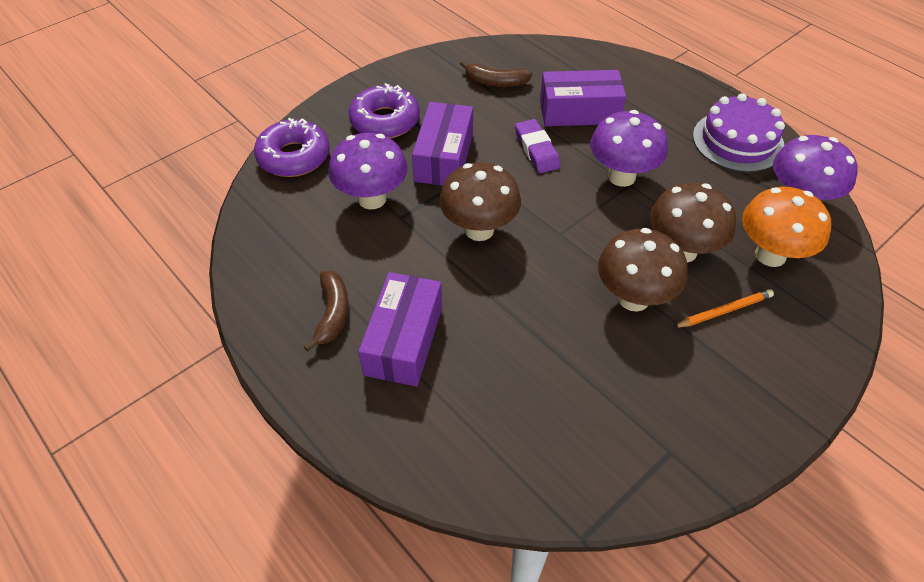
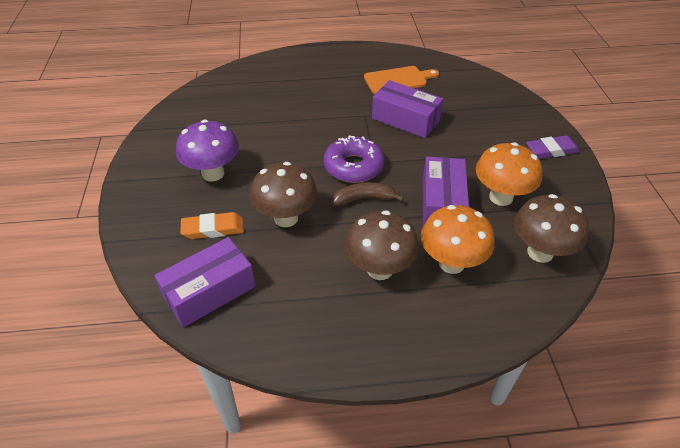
brown banana: [304,271,349,352] [460,61,532,87] = 2 -> [332,182,404,206] = 1
orange cutting board: none = 0 -> [364,66,439,94] = 1
orange eraser: none = 0 -> [180,212,244,239] = 1
orange mushroom: [742,187,831,267] = 1 -> [421,205,495,274] [476,142,542,206] = 2
orange pencil: [673,289,774,328] = 1 -> none = 0
purple cake: [693,93,785,172] = 1 -> none = 0
purple donut: [254,118,330,177] [348,83,420,138] = 2 -> [323,135,384,183] = 1
purple mushroom: [328,133,408,210] [590,110,668,187] [773,135,858,200] = 3 -> [176,120,239,182] = 1

